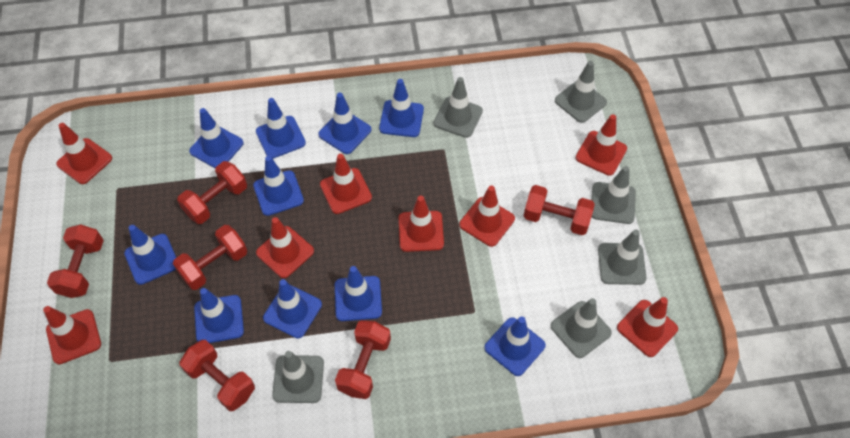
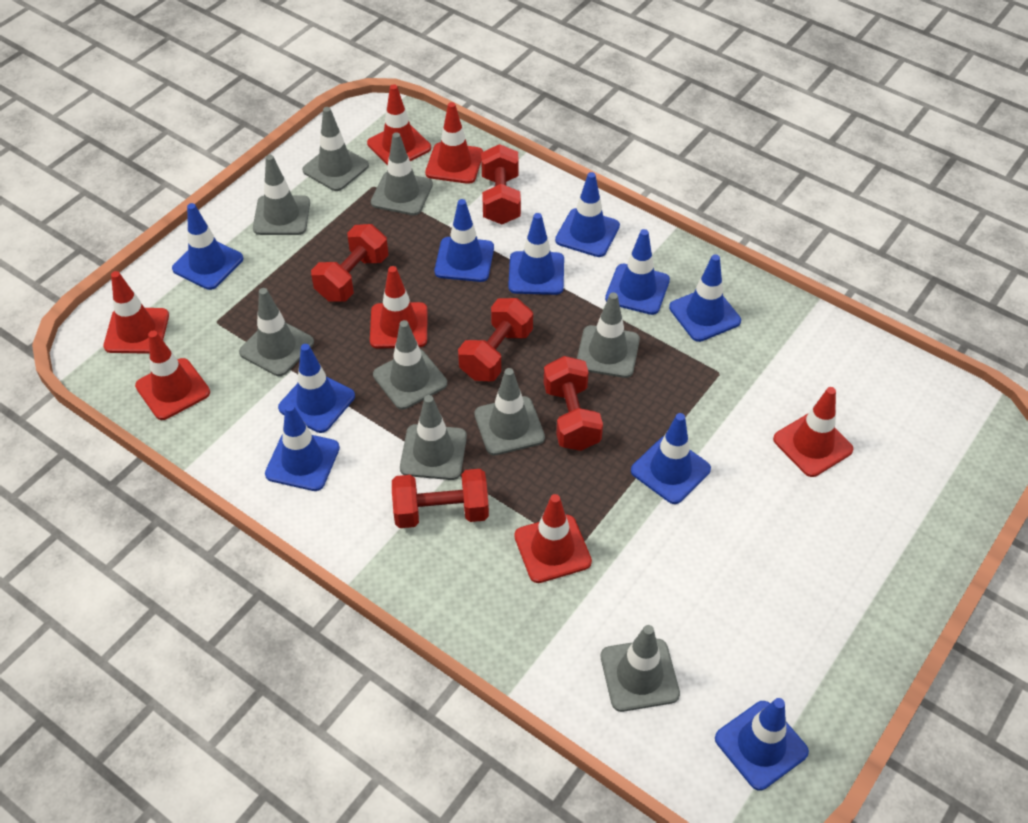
grey traffic cone: [272,351,324,403] [434,77,483,138] [551,298,612,358] [555,61,607,123] [592,166,636,224] [598,230,646,285] = 6 -> [239,288,314,376] [253,155,310,235] [302,107,369,191] [371,132,433,215] [373,320,447,409] [400,395,467,480] [474,368,545,455] [577,293,640,378] [601,625,680,712] = 9
red dumbbell: [47,224,104,298] [173,225,247,290] [177,161,247,224] [180,340,255,411] [335,320,391,399] [524,185,595,235] = 6 -> [311,224,388,302] [392,469,489,528] [458,298,533,381] [481,144,521,224] [544,356,603,451] = 5
red traffic cone: [43,306,101,364] [56,123,112,184] [256,217,314,278] [320,154,372,214] [399,196,444,252] [459,186,515,247] [576,114,627,176] [617,297,678,357] = 8 -> [103,271,169,354] [135,331,210,420] [367,84,431,165] [370,266,428,349] [425,102,483,184] [514,494,592,583] [773,387,853,477] = 7

